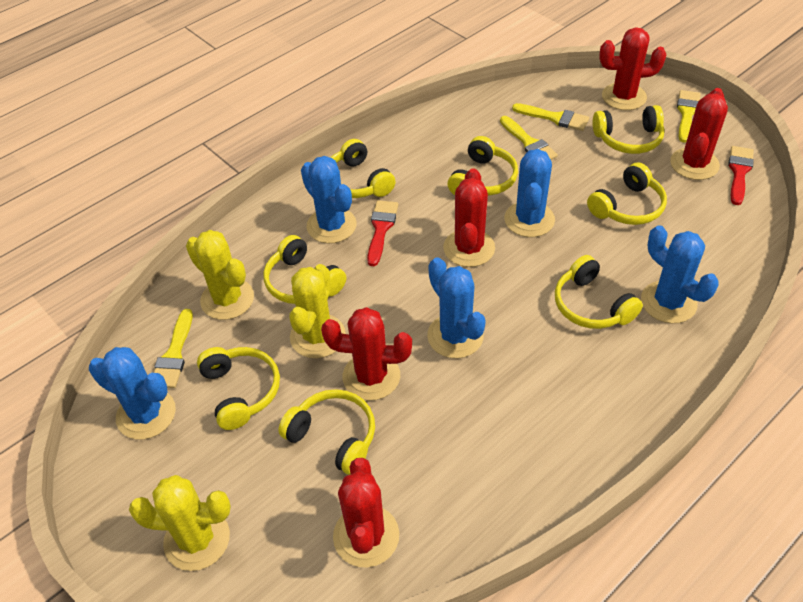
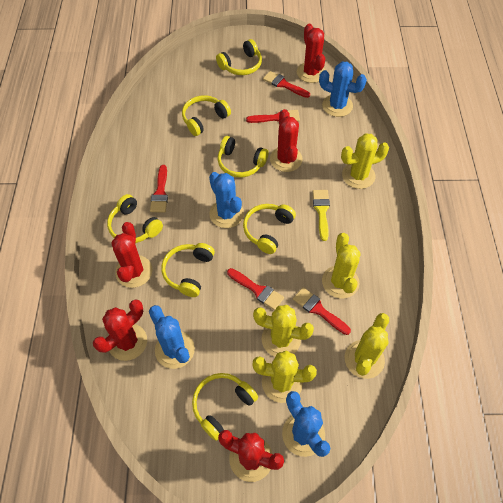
blue cactus: [89,347,176,439] [301,156,357,243] [427,258,486,358] [504,149,555,237] [641,225,719,323] = 5 -> [149,305,195,369] [209,172,244,228] [282,391,331,457] [319,62,367,117] = 4
red brush: [367,200,398,266] [728,146,754,205] = 2 -> [150,165,168,212] [227,268,284,310] [246,110,300,123] [263,71,310,98] [293,287,351,335] = 5
yellow brush: [154,309,193,388] [500,116,558,160] [512,103,589,131] [677,90,700,143] = 4 -> [313,190,330,241] = 1
yellow cactus: [129,475,231,571] [186,230,254,320] [289,264,346,358] = 3 -> [253,305,314,357] [253,350,317,403] [322,233,361,298] [341,133,389,189] [345,313,389,379] = 5
yellow headphones: [197,347,280,430] [263,235,346,304] [278,389,375,475] [330,139,396,198] [448,136,518,196] [555,255,643,329] [587,162,667,225] [592,105,665,154] = 8 -> [107,194,163,243] [161,243,215,297] [182,95,231,136] [192,373,258,441] [216,39,262,75] [218,136,268,178] [243,204,296,254] = 7

